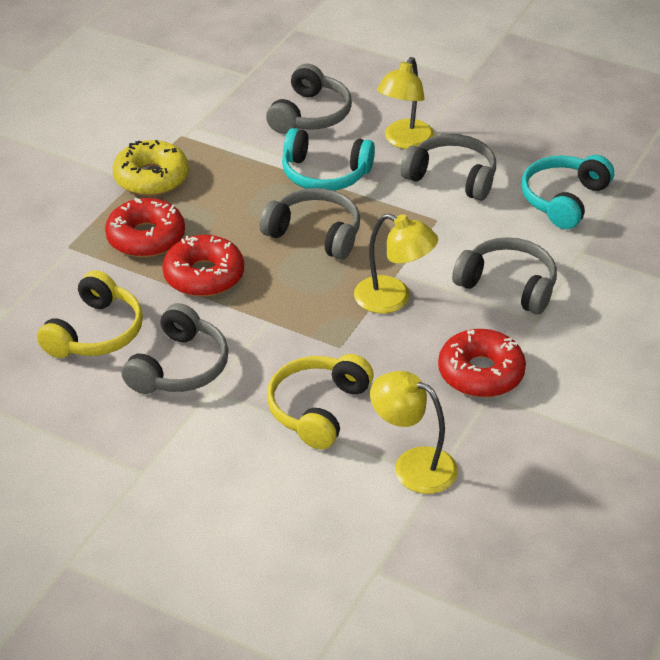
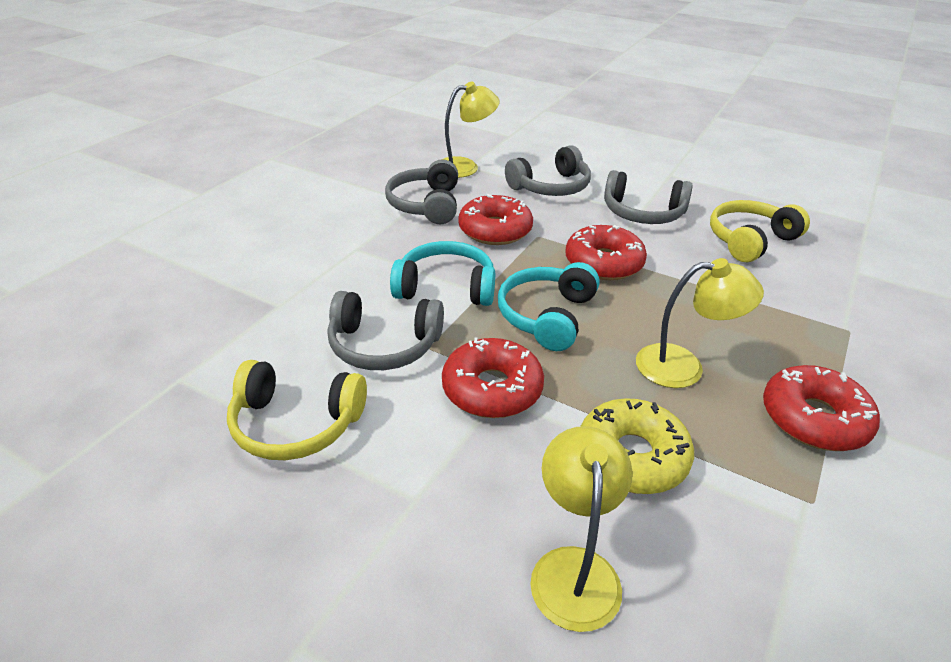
grey headphones: [122,303,229,394] [259,188,360,260] [266,64,352,134] [401,134,496,201] [452,237,557,314] = 5 -> [327,291,444,370] [385,159,458,224] [505,145,591,196] [604,170,693,224] = 4
red donut: [105,198,185,257] [162,235,244,297] [438,329,526,397] = 3 -> [442,337,544,418] [458,194,533,245] [565,225,647,280] [763,365,880,451] = 4

